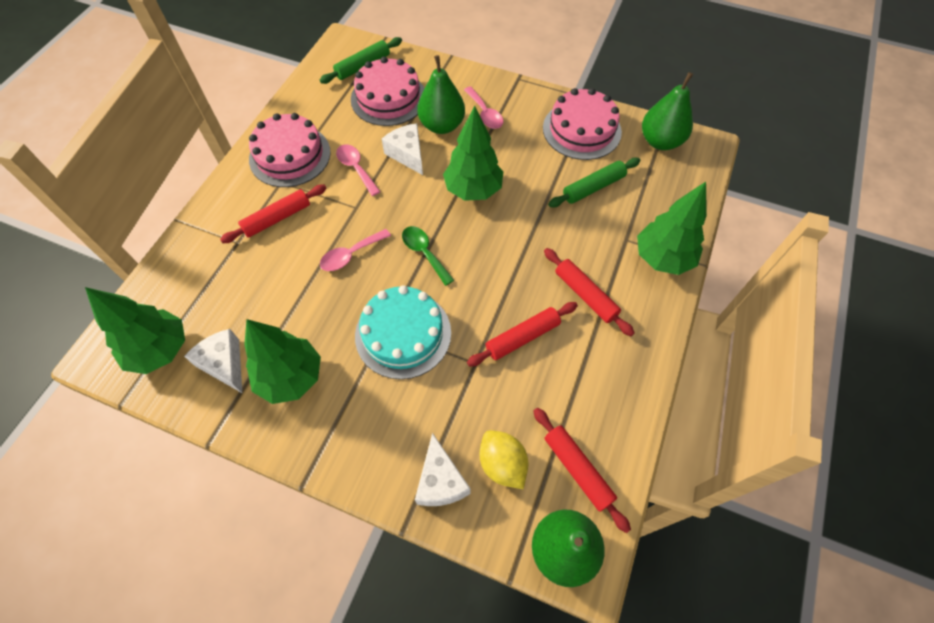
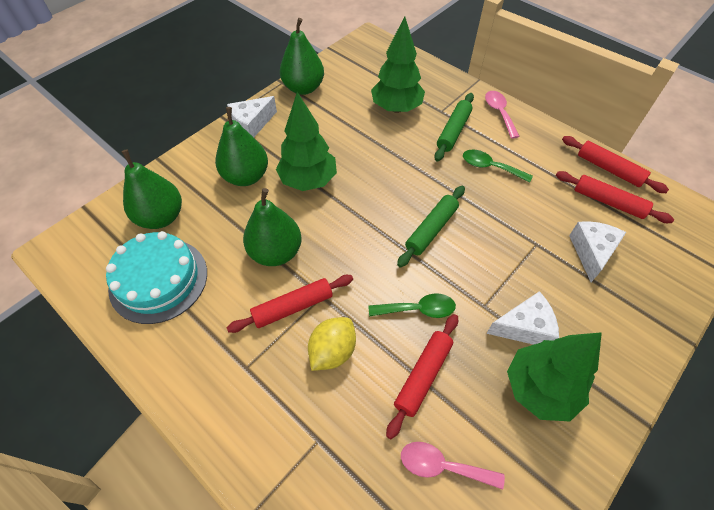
green pear: [417,55,465,134] [532,509,605,587] [642,72,693,150] = 3 -> [122,150,182,229] [215,107,268,186] [243,188,302,266] [280,18,324,95] = 4
green spoon: [402,226,454,286] = 1 -> [369,293,456,318] [463,150,533,183] = 2
green tree: [85,287,185,374] [244,319,321,404] [443,106,503,201] [637,182,707,275] = 4 -> [276,92,337,191] [371,16,425,113] [507,332,602,421] = 3
pink cake: [249,113,331,187] [351,57,424,126] [543,88,622,160] = 3 -> none = 0
pink spoon: [320,229,391,271] [336,144,381,196] [464,86,503,129] = 3 -> [401,442,505,490] [485,91,520,139] = 2

